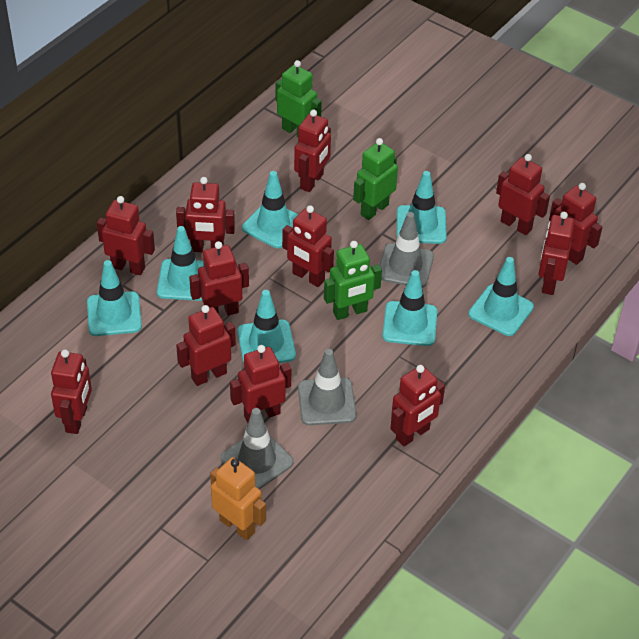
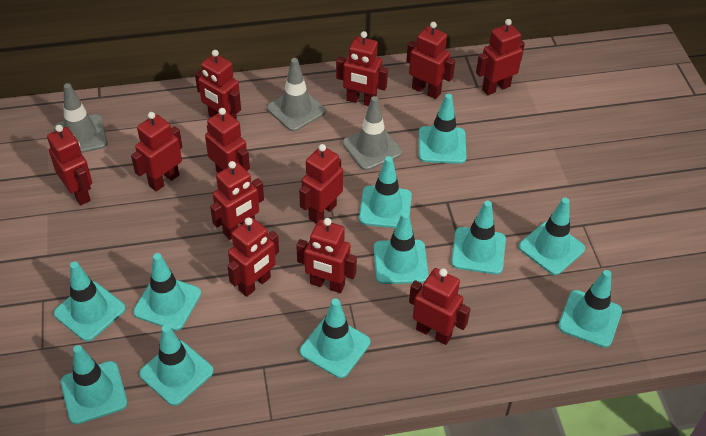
green robot: [276,60,322,137] [324,241,382,320] [353,138,398,220] = 3 -> none = 0
orange robot: [210,457,266,540] = 1 -> none = 0
turquoise traffic cone: [87,260,142,336] [157,226,204,301] [237,290,296,363] [242,171,299,248] [382,270,437,346] [397,171,447,244] [468,257,534,336] = 7 -> [54,261,126,341] [61,345,127,424] [133,253,201,331] [139,325,214,406] [300,298,370,378] [359,156,412,228] [374,212,429,284] [419,94,466,164] [451,201,506,274] [519,198,585,275] [558,270,622,348] = 11

